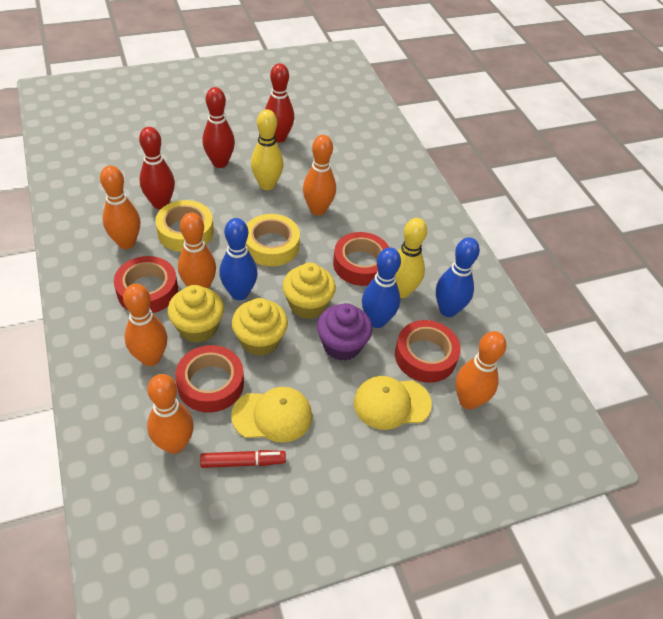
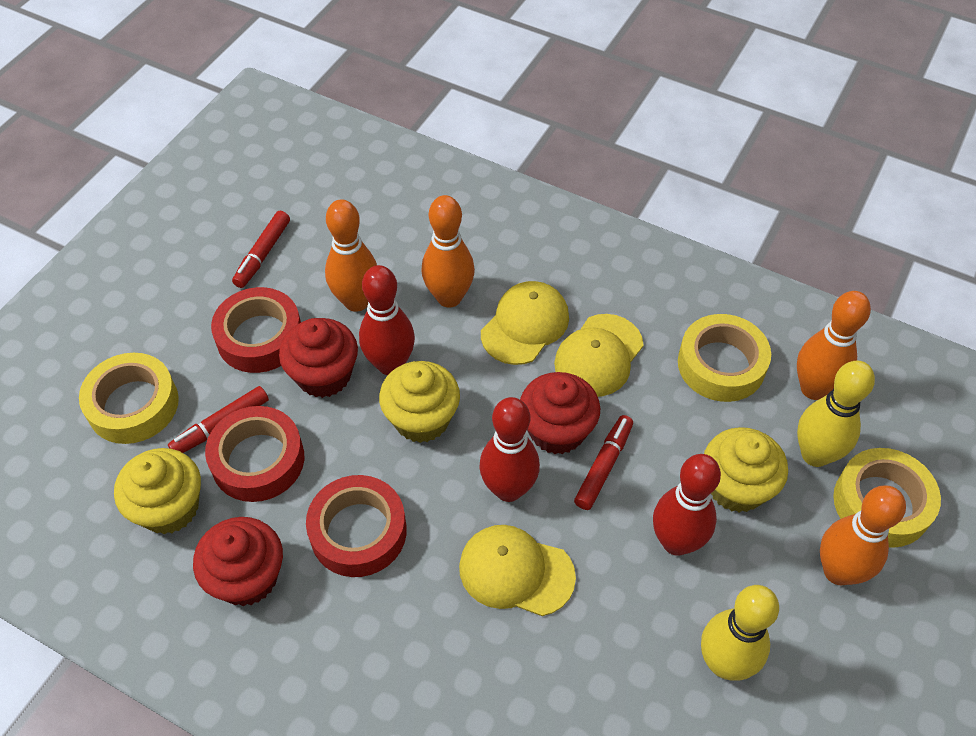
blue bowling pin: [219,218,258,300] [362,247,401,328] [436,237,480,317] = 3 -> none = 0
orange bowling pin: [100,165,140,249] [123,283,167,366] [147,374,194,454] [178,212,216,288] [303,135,336,215] [455,331,506,409] = 6 -> [325,200,377,312] [421,195,475,308] [797,291,871,400] [820,485,906,585] = 4
purple cupcake: [317,303,372,361] = 1 -> none = 0
red cupcake: none = 0 -> [193,517,283,606] [279,318,358,398] [520,372,600,454] = 3
red marker: [200,450,286,468] = 1 -> [168,386,269,453] [232,211,290,288] [574,415,633,510] = 3
red tape: [114,256,178,313] [175,345,244,412] [333,232,389,286] [395,320,460,383] = 4 -> [205,406,304,502] [211,287,301,373] [306,475,407,577] = 3
yellow cap: [231,387,312,443] [354,376,432,430] = 2 -> [459,525,576,616] [481,281,569,365] [554,314,644,397] = 3
yellow tape: [155,200,214,252] [246,214,300,266] = 2 -> [79,353,179,444] [678,314,771,402] [833,448,941,548] = 3

